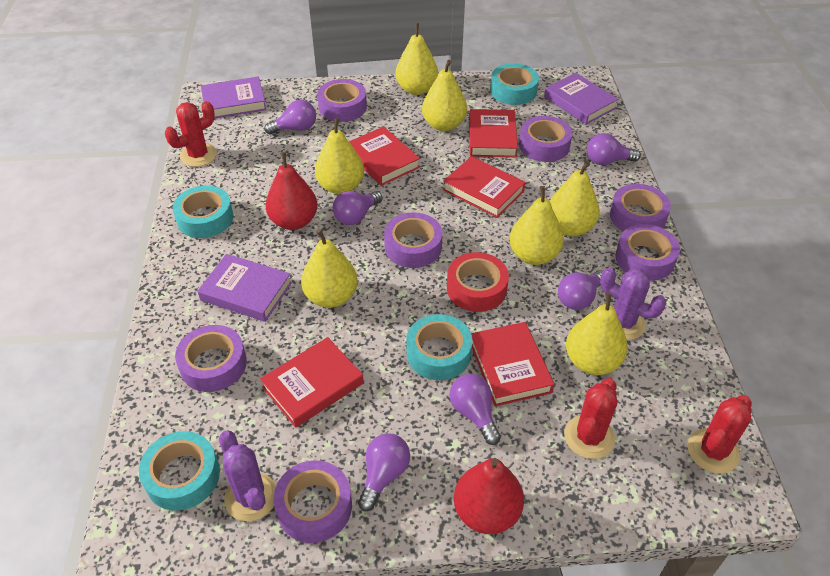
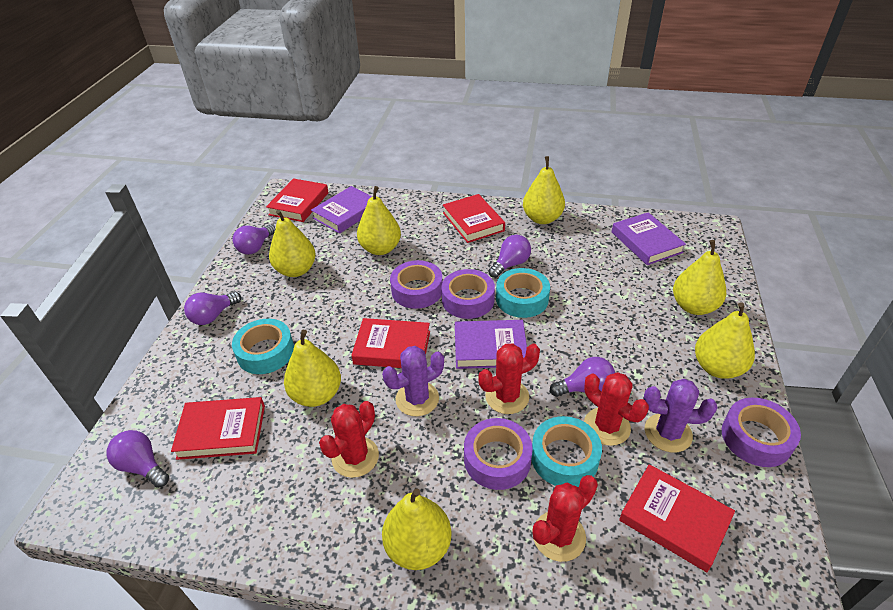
purple light bulb: [264,100,316,135] [333,191,383,225] [358,433,410,511] [450,374,501,445] [558,270,603,310] [587,133,641,165] = 6 -> [107,430,169,488] [184,292,241,325] [233,224,276,254] [488,235,531,278] [550,357,615,397] = 5
purple tape: [175,325,247,392] [274,460,352,543] [317,79,367,122] [384,213,443,268] [519,116,572,162] [610,184,671,232] [615,224,680,281] = 7 -> [390,260,443,309] [441,269,495,319] [464,418,533,490] [722,398,801,467] = 4
red cactus: [165,101,217,167] [564,378,617,459] [688,395,752,474] = 3 -> [319,401,379,478] [478,343,540,414] [533,475,598,562] [584,372,649,446] = 4
red pear: [265,152,318,230] [454,458,524,534] = 2 -> none = 0
red tape: [447,252,509,312] = 1 -> none = 0
turquoise tape: [139,431,220,511] [173,185,233,238] [406,314,472,380] [490,63,539,105] = 4 -> [232,319,294,374] [496,268,550,318] [531,416,602,487] = 3

